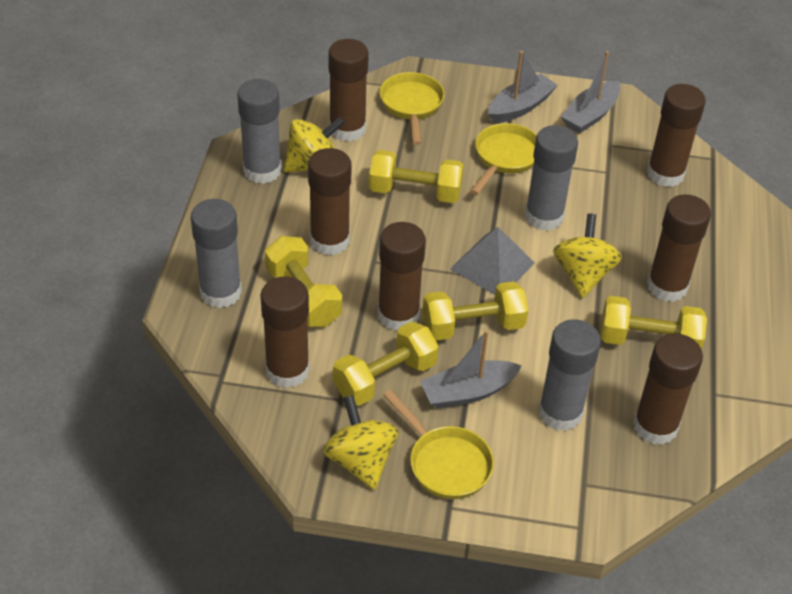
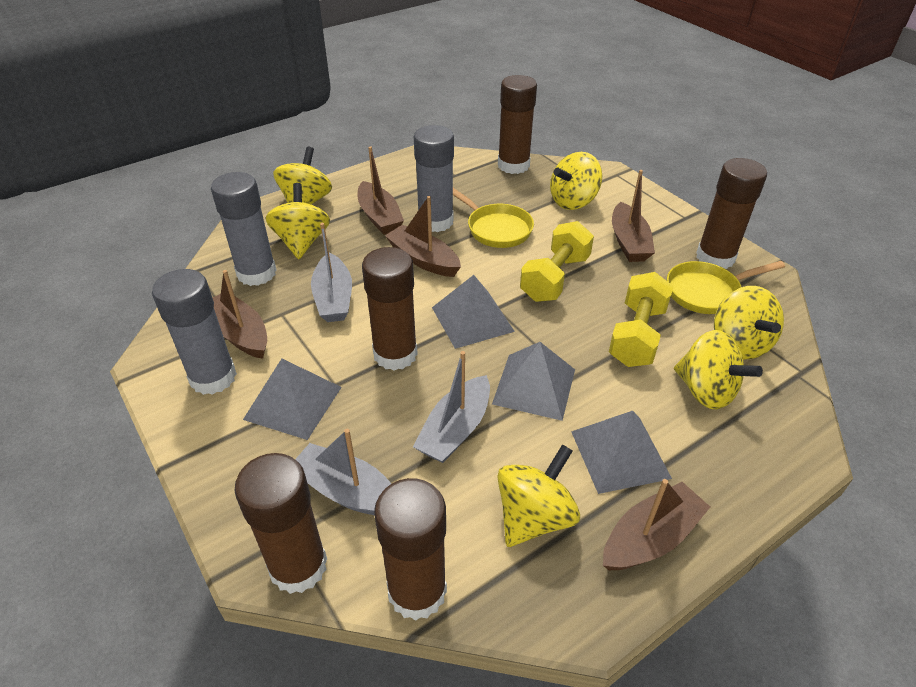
brown boat: none = 0 -> [212,270,267,359] [358,146,404,235] [385,196,461,277] [603,479,710,570] [612,170,655,262] = 5
brown glue stick: [261,276,310,388] [308,148,351,255] [328,39,369,142] [378,222,426,331] [633,333,703,445] [647,84,706,187] [647,194,711,302] = 7 -> [234,453,327,594] [362,247,418,370] [374,478,447,621] [498,75,537,174] [696,158,767,269] = 5
grey glue stick: [191,199,242,308] [237,79,282,184] [525,125,578,231] [538,319,601,431] = 4 -> [152,269,237,395] [211,172,277,286] [414,125,454,232] = 3
grey pyramid: [450,227,535,295] = 1 -> [243,359,342,440] [432,275,515,349] [492,342,575,421] [571,411,672,494] = 4
yellow dumbbell: [265,236,342,327] [333,321,439,406] [369,150,464,203] [423,281,528,341] [600,296,707,350] = 5 -> [520,221,594,302] [609,272,673,367] = 2
yellow pan: [380,72,444,145] [383,390,494,499] [470,123,537,195] = 3 -> [453,188,534,248] [667,261,785,314] = 2
yellow spinning top: [283,116,345,172] [323,395,398,490] [553,214,622,298] = 3 -> [265,183,330,259] [273,147,332,205] [497,444,580,547] [550,152,602,210] [674,330,763,409] [714,286,784,359] = 6

